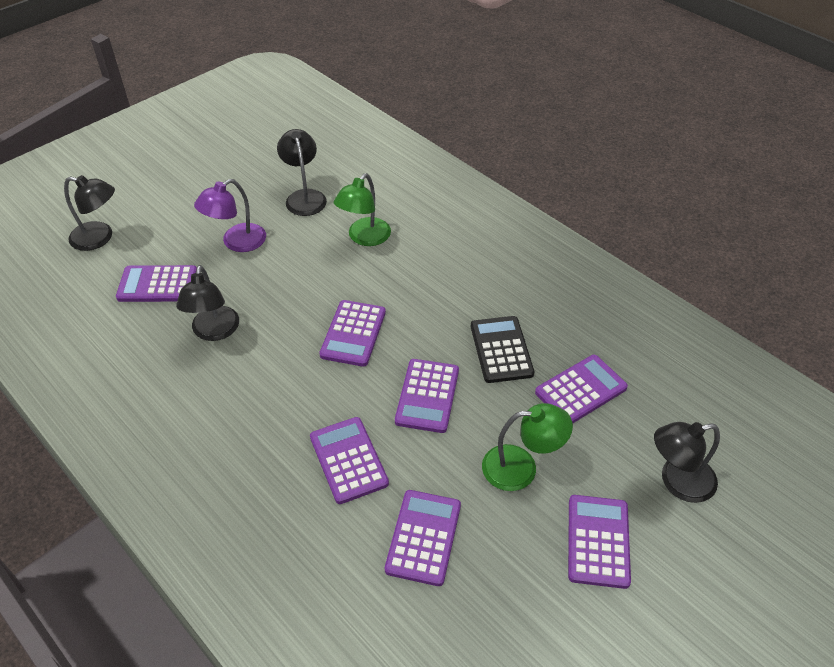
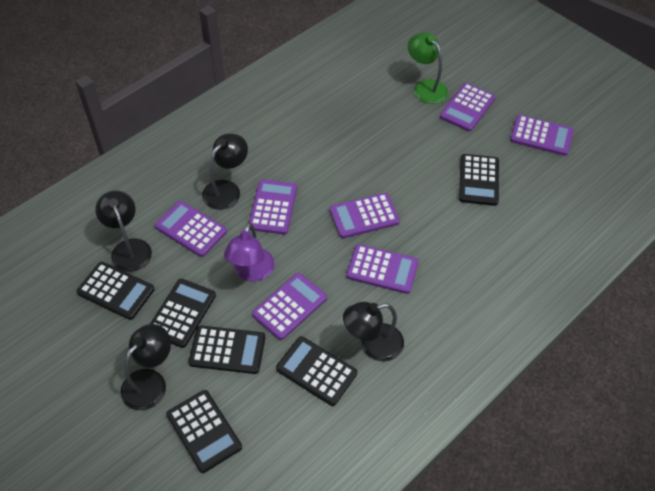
black calculator: [471,316,534,383] = 1 -> [76,262,155,320] [150,279,216,348] [166,390,242,473] [189,325,265,374] [276,336,357,406] [459,154,499,206] = 6
green lamp: [334,173,391,246] [482,403,573,491] = 2 -> [408,32,448,104] = 1

